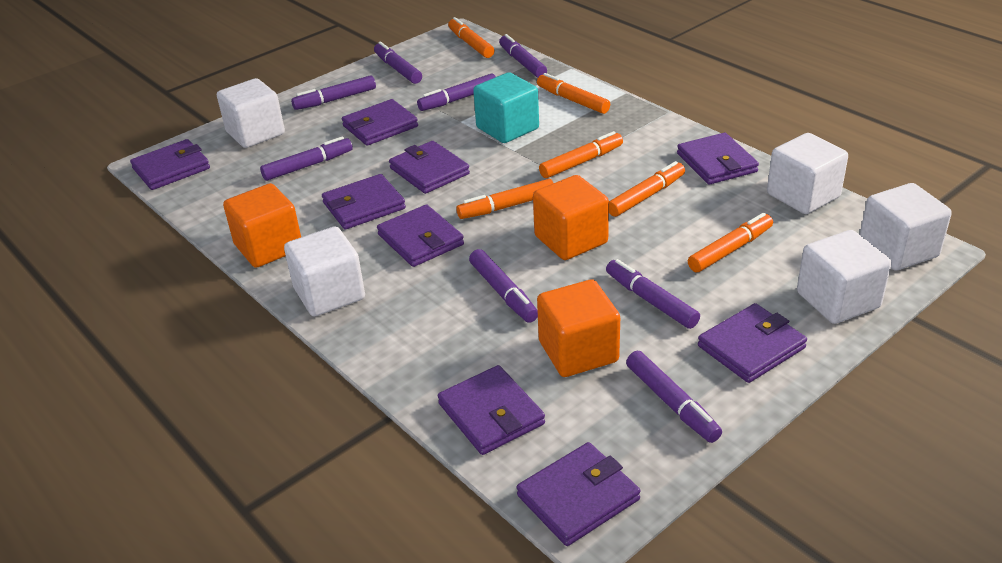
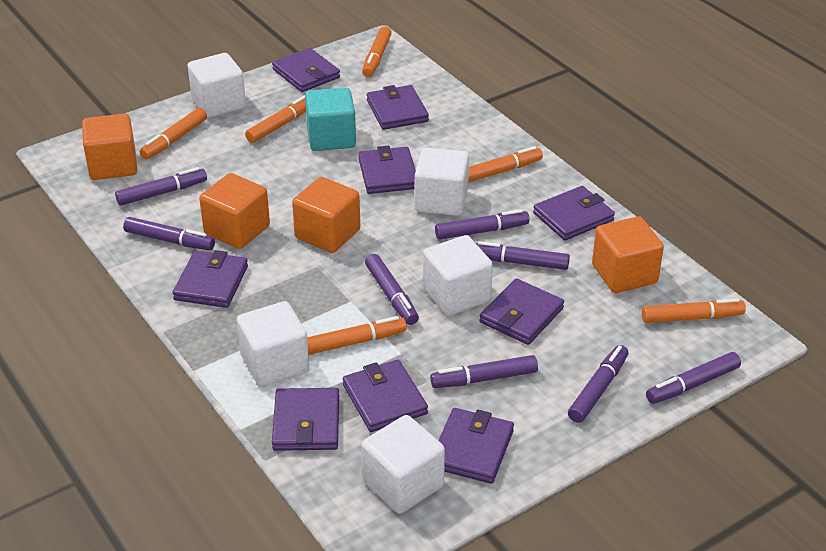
orange cube: [223,183,301,268] [533,175,609,260] [537,280,620,377] = 3 -> [82,114,137,180] [199,173,270,249] [292,177,360,253] [592,216,664,293] = 4

